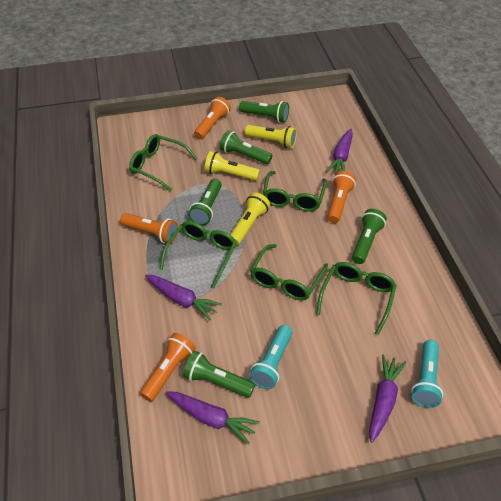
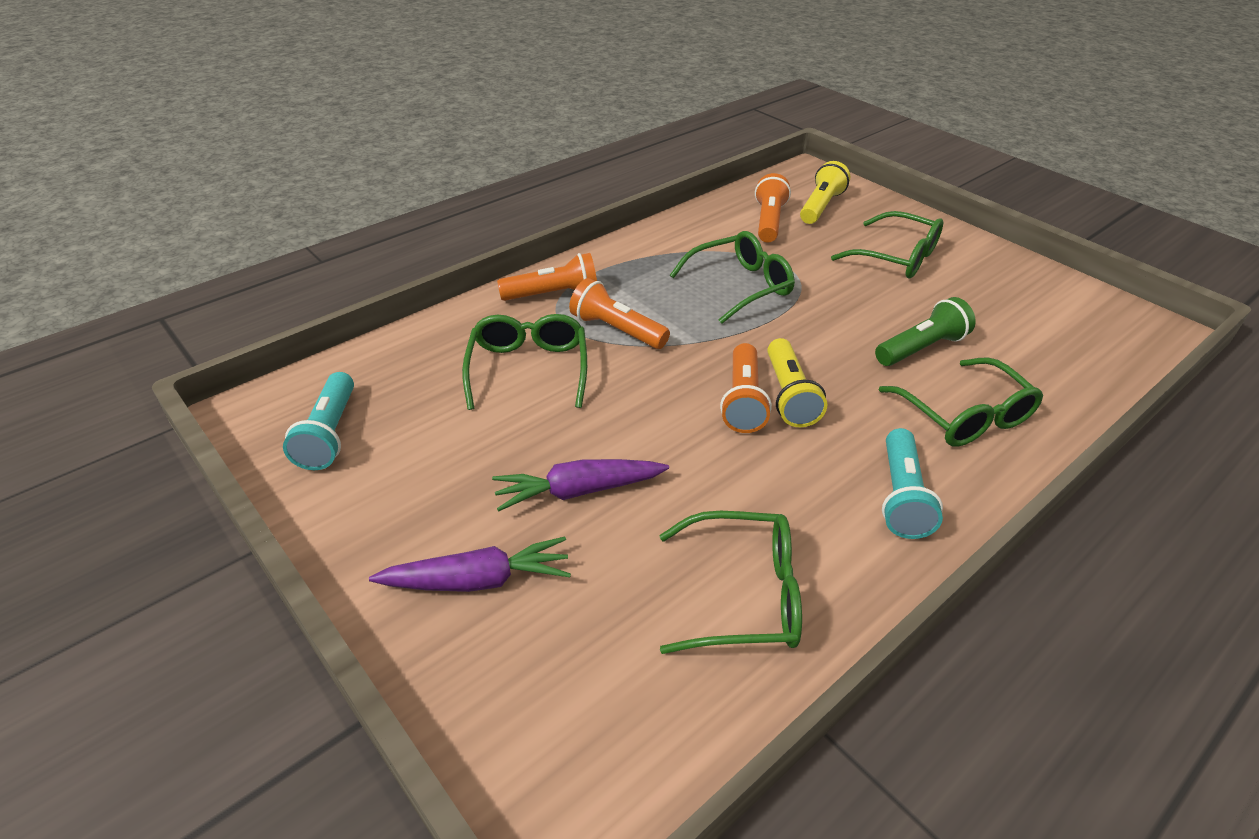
green flashlight: [183,351,255,398] [188,179,222,225] [220,130,272,164] [239,101,289,123] [352,209,387,264] = 5 -> [875,297,976,366] = 1
purple carrot: [145,275,222,320] [166,391,260,445] [326,129,353,174] [369,354,407,443] = 4 -> [369,537,571,592] [492,459,669,511] = 2
yellow flashlight: [204,151,260,181] [230,193,270,245] [245,125,297,148] = 3 -> [768,338,827,427] [800,161,850,224] = 2

